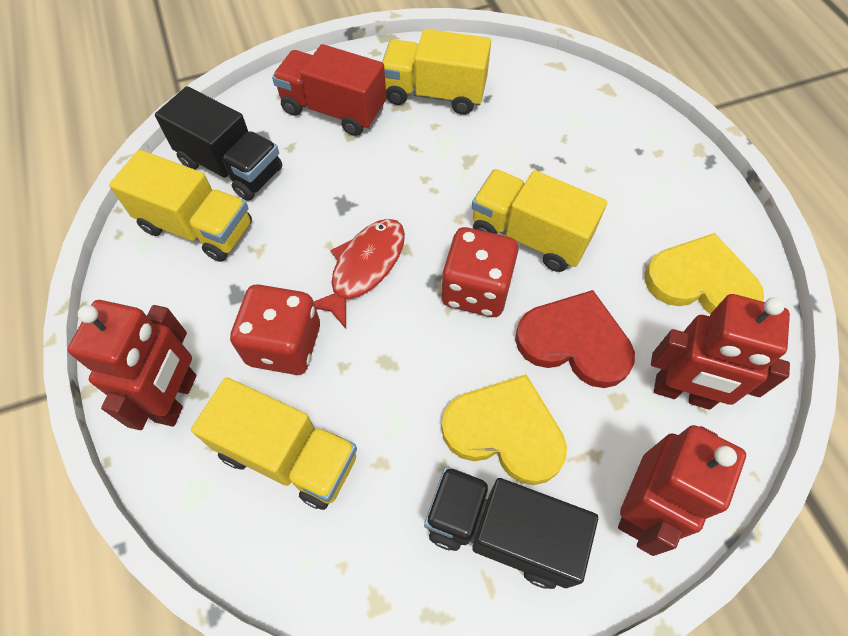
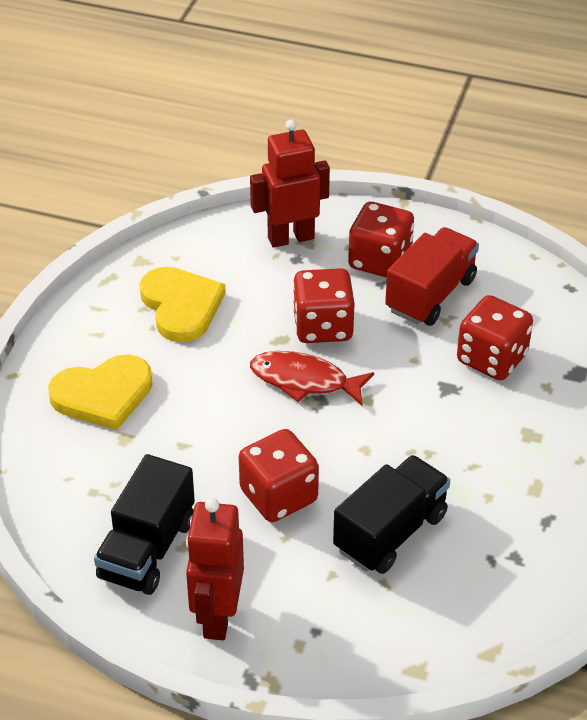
red dice: [230,284,320,375] [441,227,518,317] = 2 -> [239,429,319,522] [293,268,355,343] [348,202,414,278] [457,295,533,380] = 4
red heart: [515,290,635,388] = 1 -> none = 0
red robot: [68,300,196,430] [618,425,746,556] [651,294,790,410] = 3 -> [186,498,244,640] [250,119,330,248] = 2
yellow truck: [109,150,252,262] [191,377,357,510] [382,29,491,115] [472,169,607,272] = 4 -> none = 0

